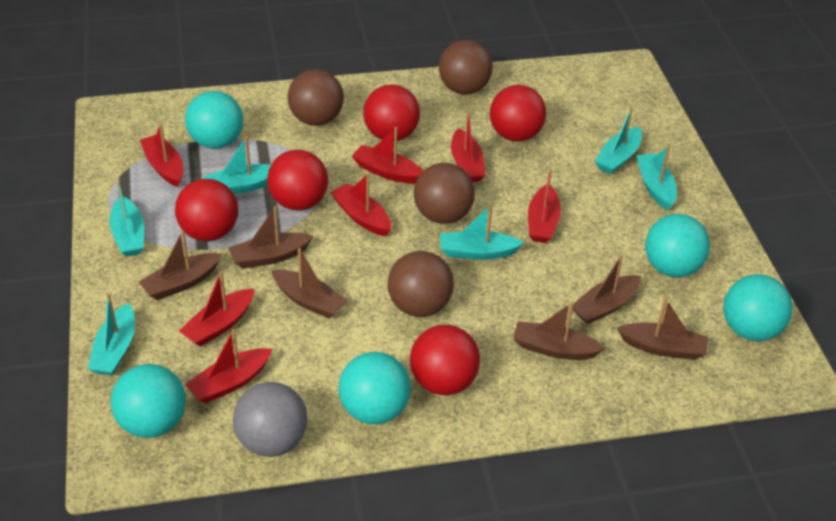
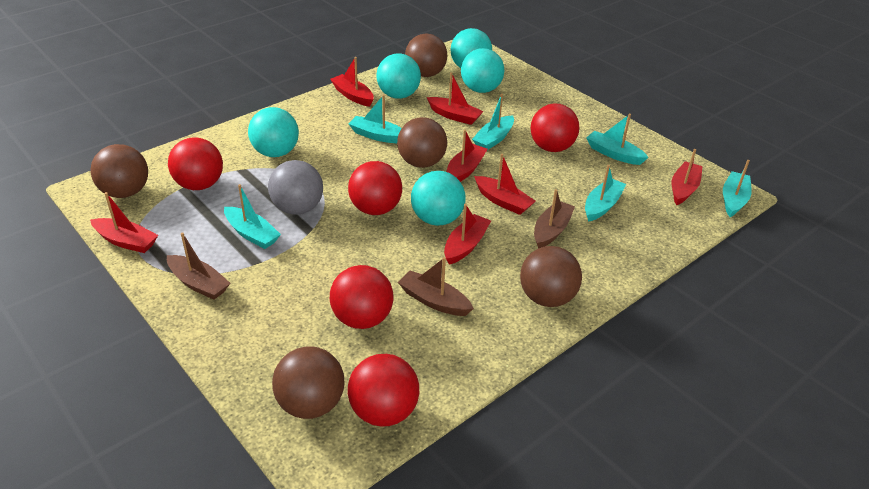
brown ball: [288,69,344,126] [388,251,454,317] [414,163,475,224] [439,40,493,95] = 4 -> [90,144,148,198] [272,346,345,419] [397,117,447,168] [405,34,447,77] [520,246,582,307] = 5
brown boat: [139,230,222,300] [229,206,313,269] [271,248,348,319] [513,302,605,360] [573,254,641,324] [617,298,708,360] = 6 -> [167,233,230,300] [398,257,474,316] [534,189,575,248] = 3

